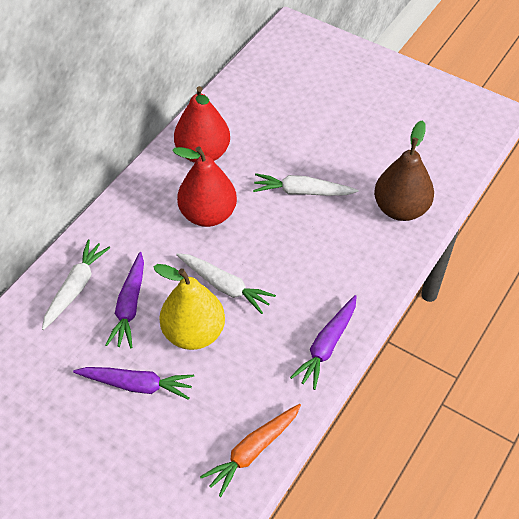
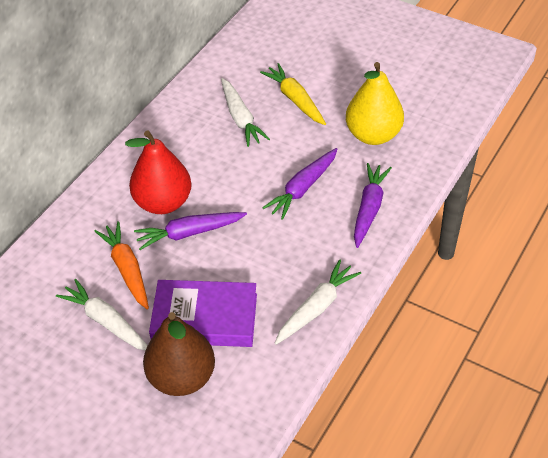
purple book: none = 0 -> [149,280,257,347] = 1
red pear: [172,146,237,227] [174,86,230,163] = 2 -> [125,130,191,214] = 1
yellow carrot: none = 0 -> [260,63,326,125] = 1

